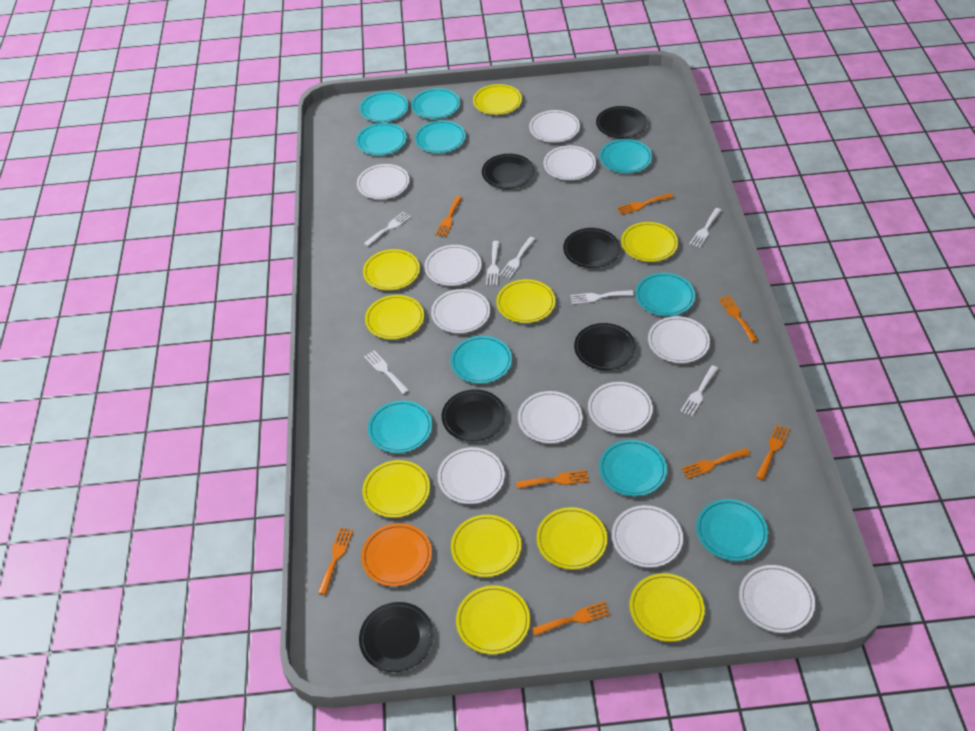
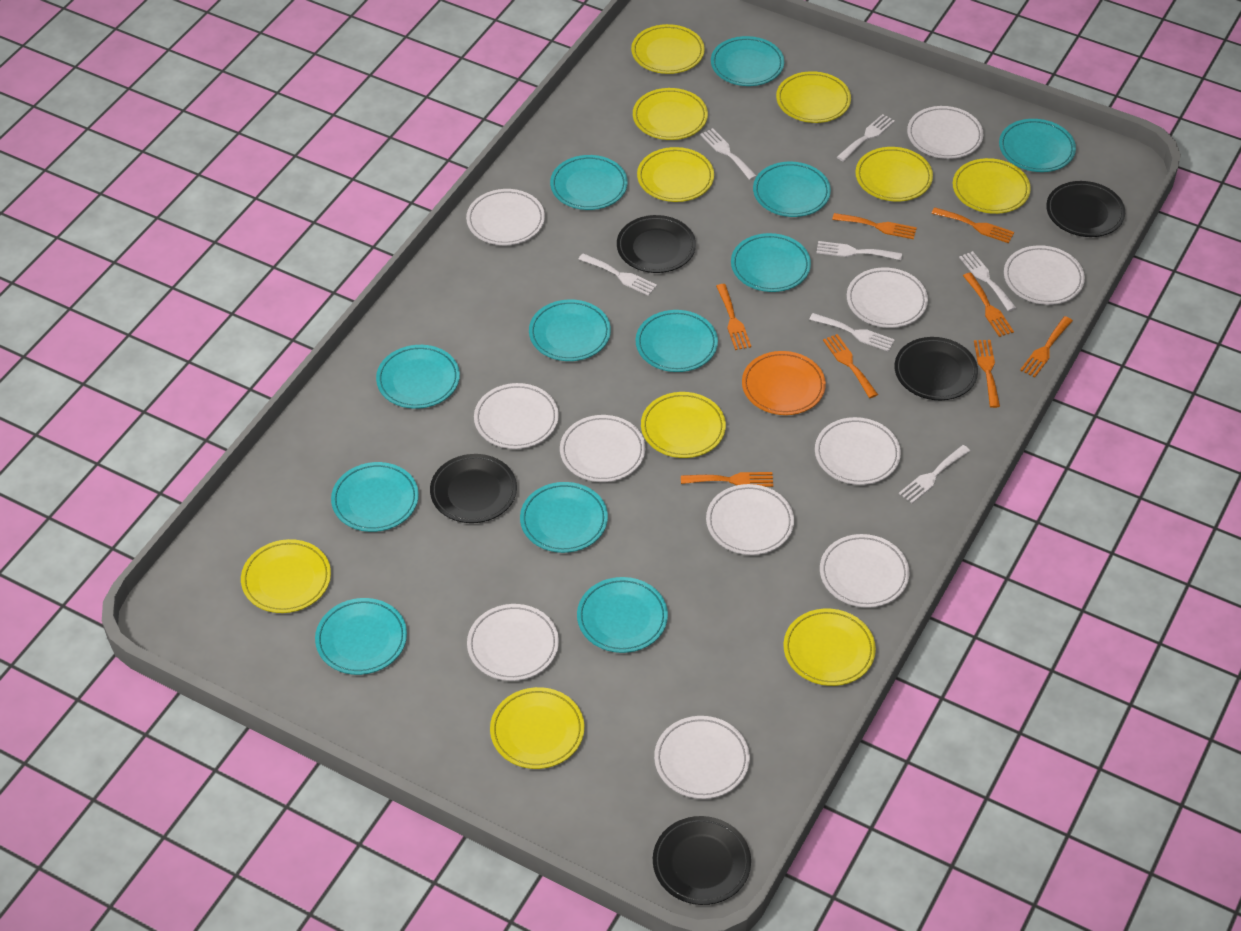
black plate: [359,602,434,672] [442,389,506,441] [482,154,534,189] [563,228,620,268] [574,323,636,370] [596,106,647,138] = 6 -> [430,454,517,523] [617,215,696,273] [653,816,751,905] [894,337,978,400] [1046,181,1125,237] = 5
turquoise plate: [356,123,407,156] [359,91,408,122] [368,400,432,453] [411,88,460,119] [415,120,466,153] [450,336,512,384] [599,440,667,496] [600,139,652,173] [635,273,695,316] [696,499,768,561] = 10 -> [315,598,407,675] [331,462,419,532] [376,345,460,409] [520,482,608,553] [529,299,611,361] [550,155,628,210] [577,577,668,653] [636,310,718,372] [711,36,784,86] [731,233,811,292] [753,162,831,217] [999,119,1076,172] = 12

